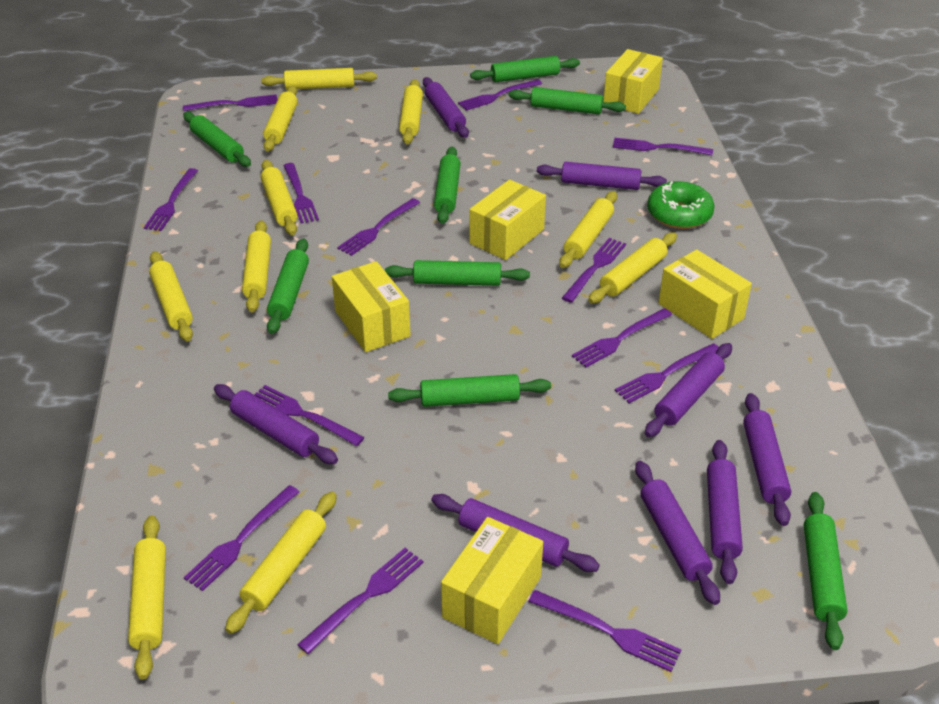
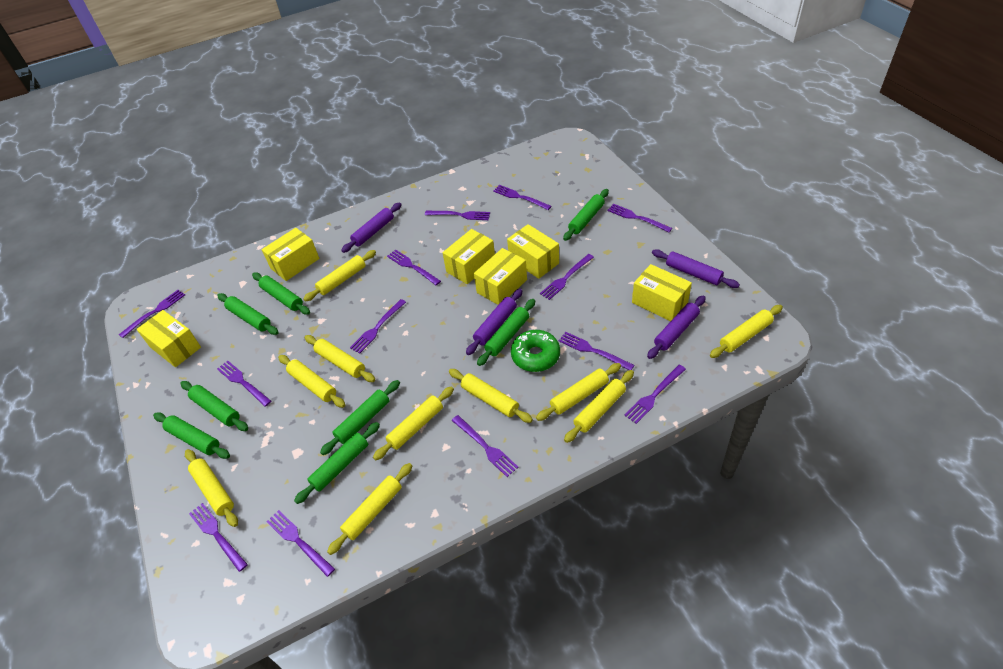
purple rolling pin: [214,384,338,464] [423,77,469,138] [431,494,600,572] [537,162,667,190] [635,461,720,605] [645,343,732,437] [707,440,743,584] [743,393,791,526] = 8 -> [341,202,402,253] [466,289,522,355] [647,295,706,359] [652,249,740,288] = 4
yellow box: [332,261,411,352] [441,517,543,644] [469,180,546,260] [603,49,663,114] [659,249,752,339] = 5 -> [137,310,201,367] [262,228,319,281] [442,229,495,284] [474,248,527,305] [507,224,559,279] [632,264,692,321] = 6

